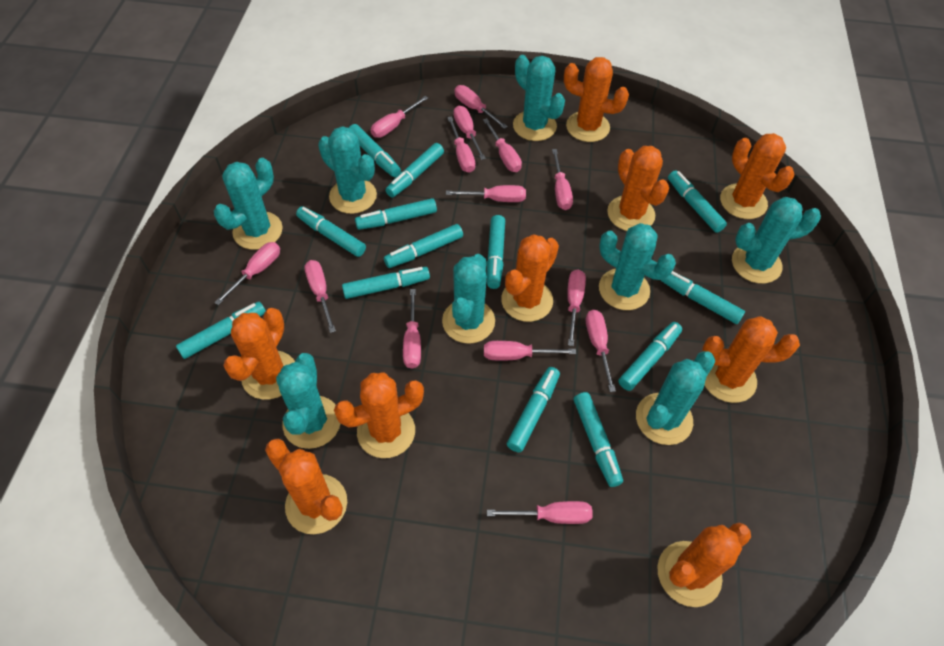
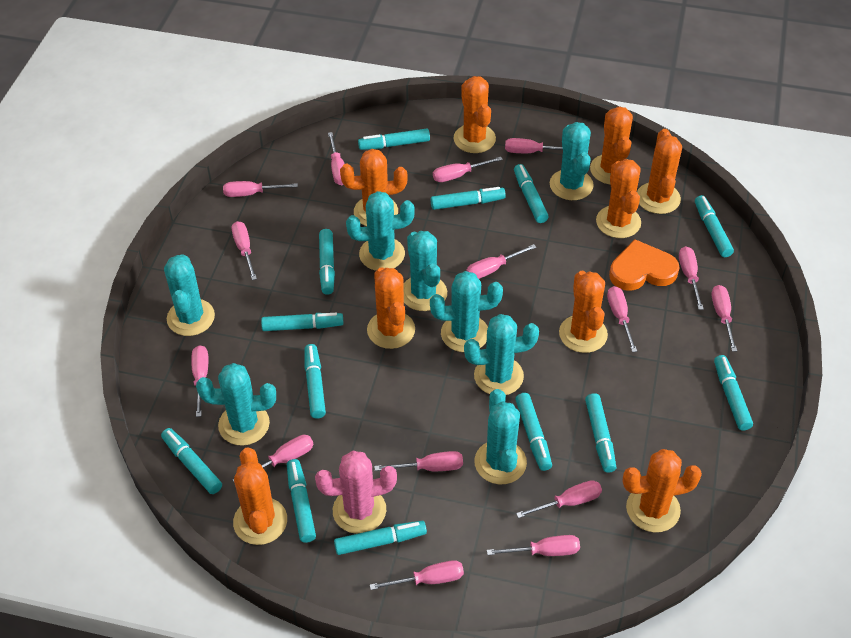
orange heart: none = 0 -> [609,239,679,291] = 1
pink cactus: none = 0 -> [315,451,397,534] = 1
pink screwdriver: [214,242,280,305] [304,260,336,333] [371,96,428,138] [403,289,421,368] [446,185,526,202] [447,116,475,173] [454,105,486,160] [455,85,508,129] [483,118,522,172] [484,341,576,361] [487,501,593,524] [552,149,573,210] [567,270,586,346] [586,310,616,392] = 14 -> [191,345,208,417] [223,181,298,197] [231,221,257,280] [233,435,314,482] [328,132,344,185] [370,560,464,590] [374,451,463,471] [433,157,503,182] [466,244,536,279] [487,535,580,556] [505,138,563,153] [516,480,602,518] [607,286,637,352] [679,246,704,310] [712,285,737,352] = 15

